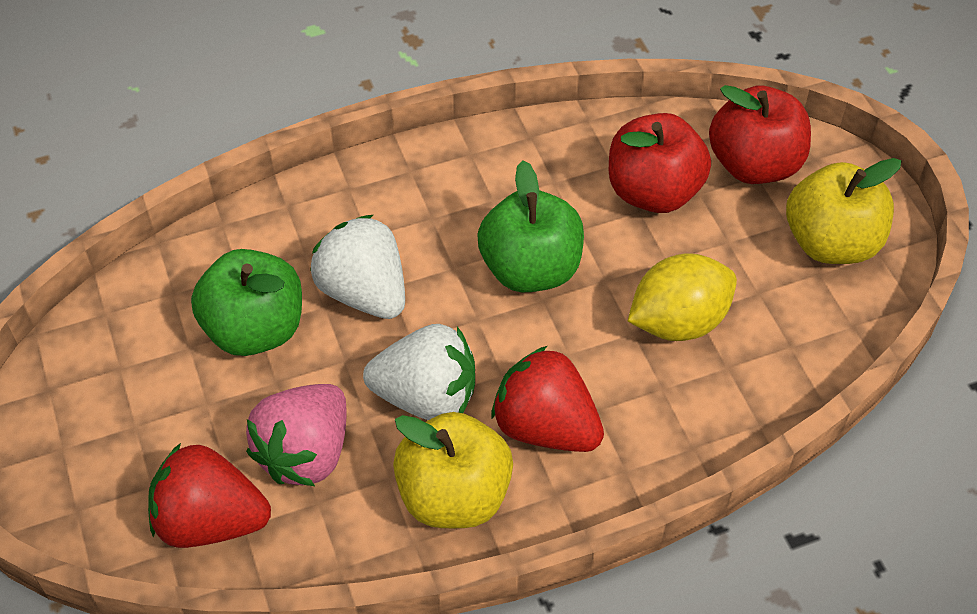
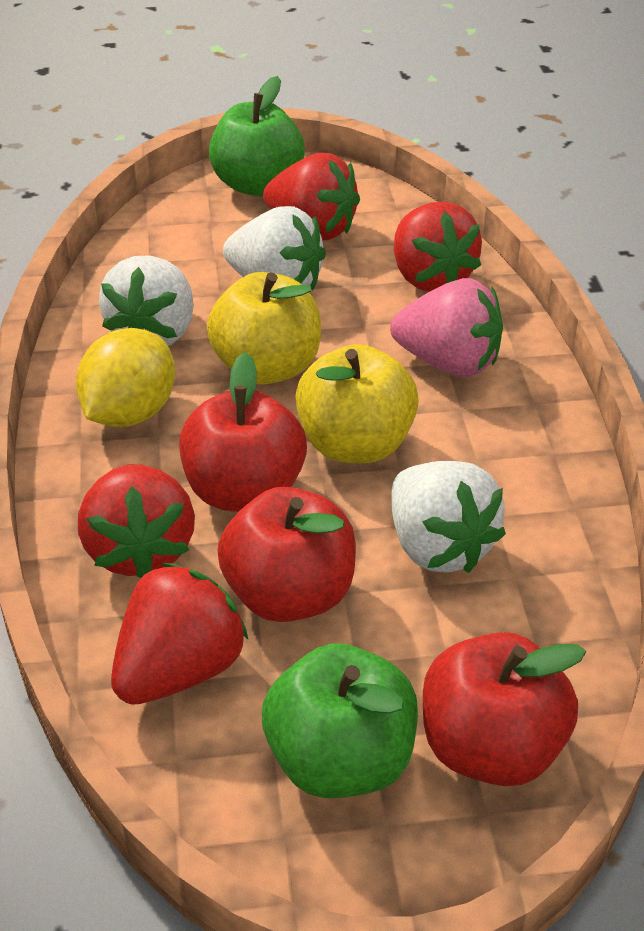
red apple: [609,113,711,213] [709,85,811,184] = 2 -> [179,352,307,512] [218,487,356,622] [423,632,586,786] = 3
red strawberry: [148,443,271,548] [491,346,604,452] = 2 -> [78,464,195,578] [111,563,248,705] [263,153,360,240] [394,202,482,292] = 4
white strawberry: [310,215,405,319] [363,324,475,420] = 2 -> [99,256,194,346] [223,206,326,290] [391,461,506,573] = 3

